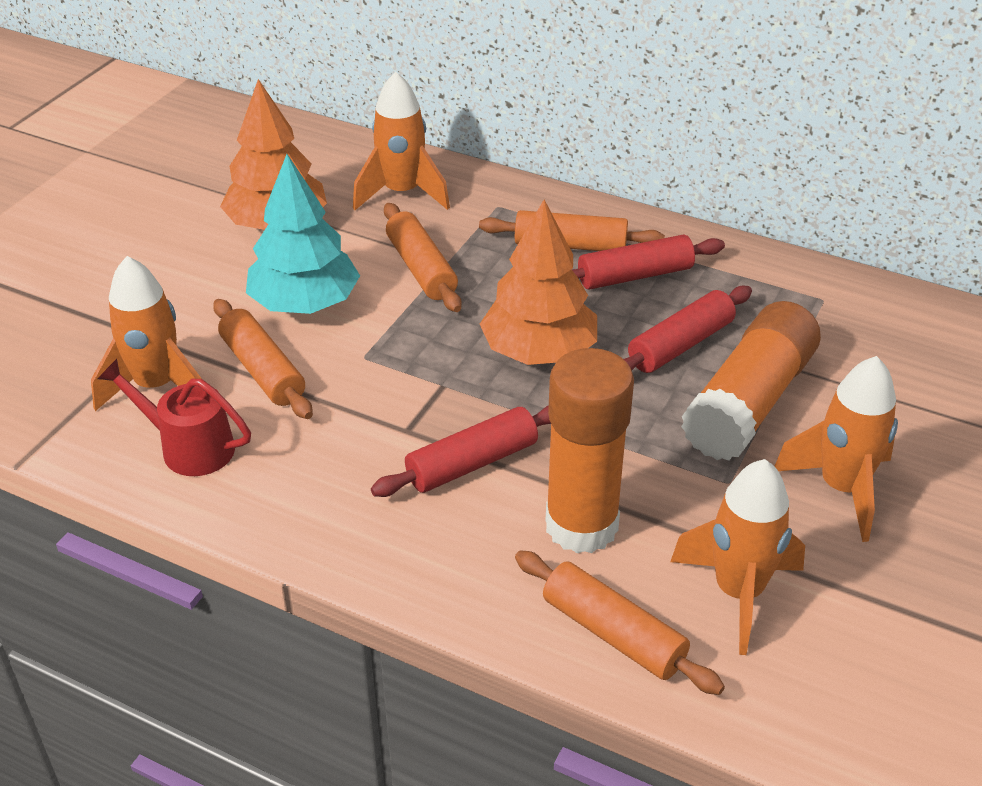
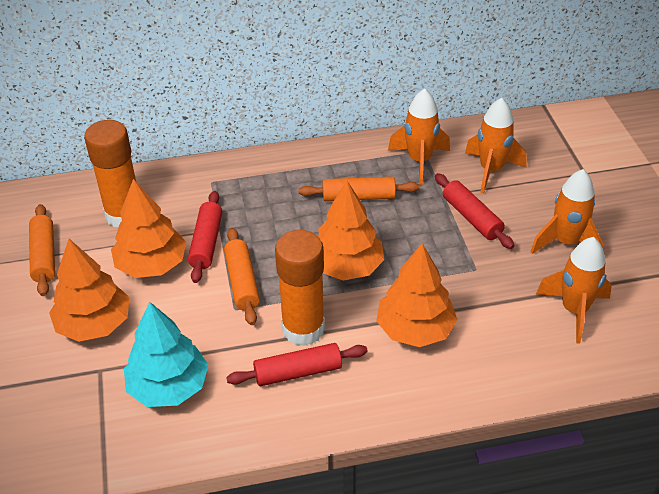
orange rolling pin: [213,299,313,419] [384,203,462,312] [479,210,665,251] [515,550,725,695] = 4 -> [29,204,55,296] [224,228,260,325] [299,176,419,201] = 3
orange tree: [220,79,327,230] [480,200,597,365] = 2 -> [49,239,129,342] [111,179,186,278] [318,181,384,281] [376,243,458,347] = 4
red watering can: [97,359,251,476] = 1 -> none = 0

